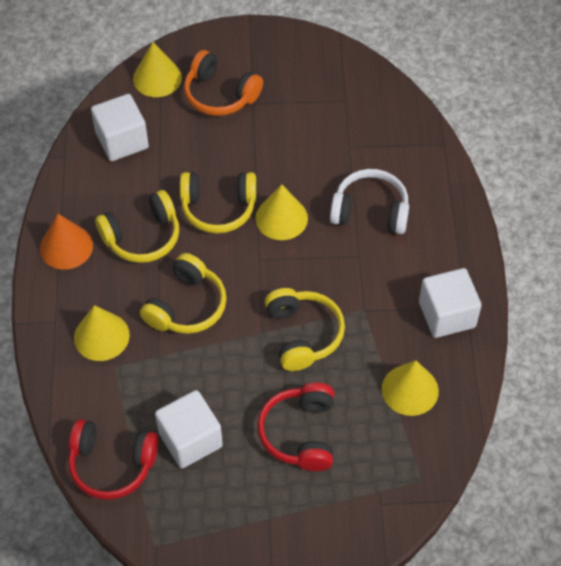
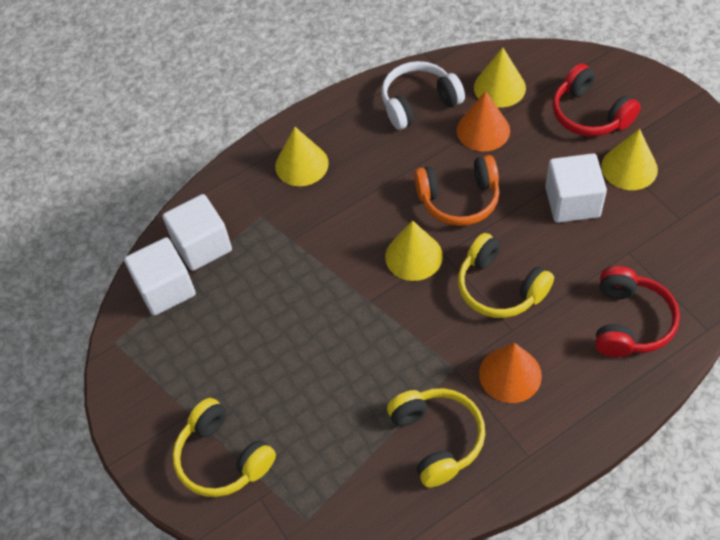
orange cone: [40,214,93,270] = 1 -> [457,91,510,151] [479,343,542,403] = 2
yellow headphones: [95,190,179,263] [140,253,227,334] [180,172,256,233] [265,288,345,371] = 4 -> [172,398,276,497] [387,388,485,488] [458,233,554,318] = 3

